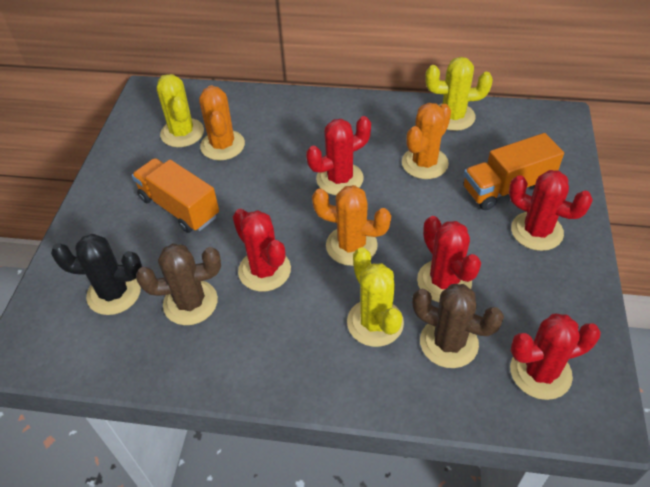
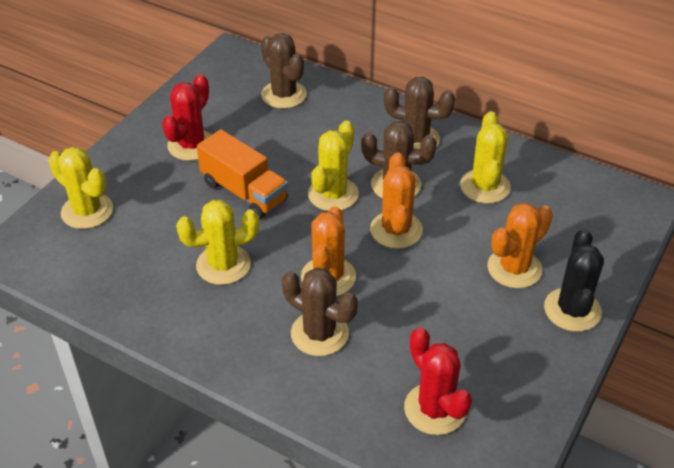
brown cactus: [136,243,221,325] [412,284,504,368] = 2 -> [261,33,307,109] [282,267,358,356] [361,121,437,199] [384,77,455,149] = 4
orange truck: [132,158,219,233] [463,133,564,210] = 2 -> [197,129,288,219] = 1
red cactus: [233,209,291,292] [306,116,371,195] [417,216,481,302] [509,170,593,251] [510,314,601,400] = 5 -> [162,74,212,161] [404,327,472,435] = 2
yellow cactus: [157,74,204,147] [347,247,404,347] [425,57,493,131] = 3 -> [48,147,113,229] [176,200,259,285] [308,121,359,211] [460,111,511,204] = 4

